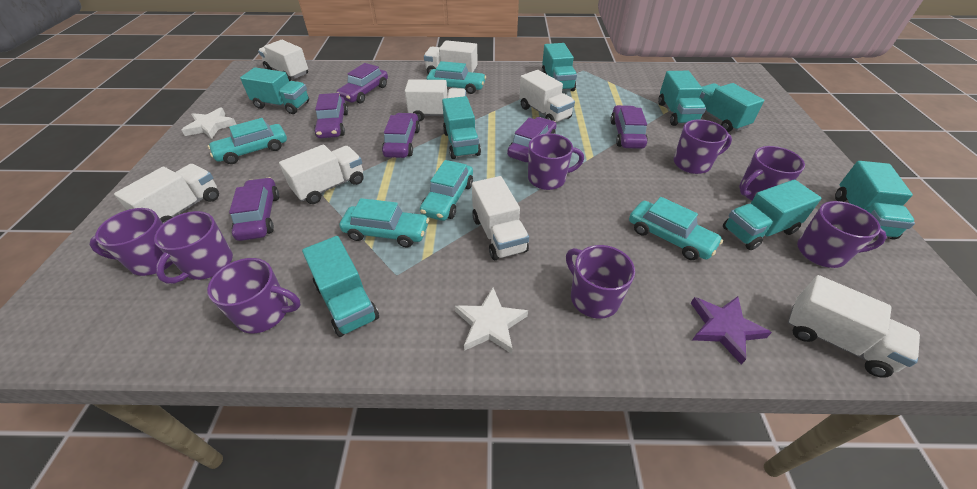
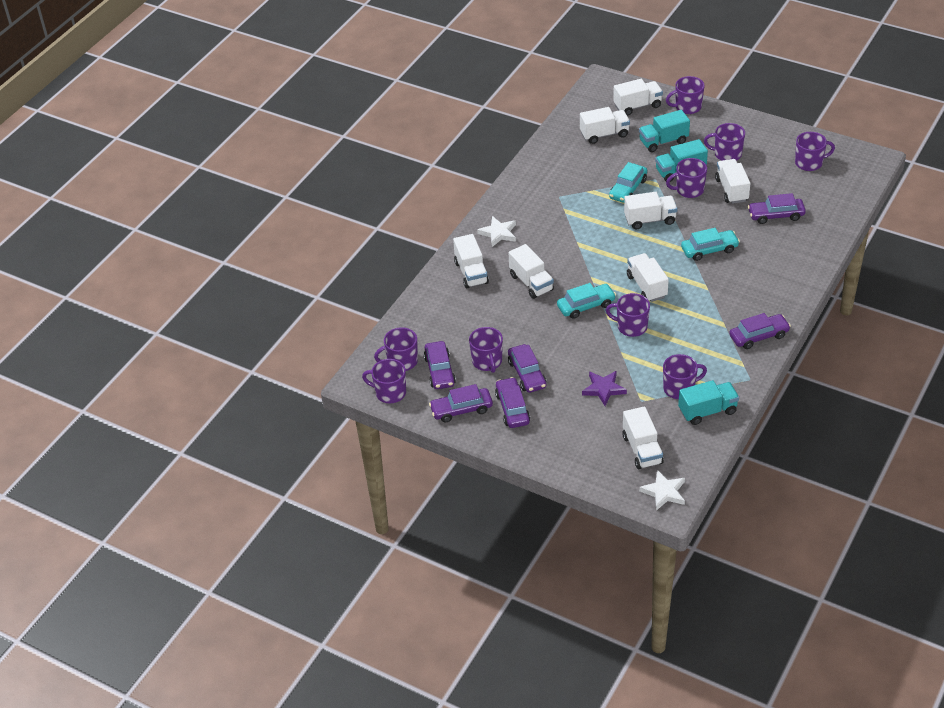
purple mug: [89,208,173,276] [154,211,233,284] [207,258,301,333] [528,133,584,190] [566,245,635,319] [674,119,732,174] [739,146,805,201] [797,201,887,268] = 8 -> [362,359,406,403] [374,327,418,371] [469,327,503,373] [606,293,650,337] [663,354,707,399] [666,76,704,114] [666,158,707,198] [704,123,745,161] [795,132,835,171] = 9
turquoise car: [208,118,287,164] [339,198,429,247] [420,160,473,221] [426,61,486,94] [629,197,723,260] = 5 -> [557,283,616,319] [609,162,647,203] [681,228,740,261] = 3
turquoise truck: [240,67,309,114] [302,236,379,337] [442,96,481,159] [541,43,577,91] [658,71,706,126] [699,83,764,132] [723,180,822,250] [835,161,915,240] = 8 -> [639,110,690,152] [655,139,708,182] [678,380,739,425] = 3

